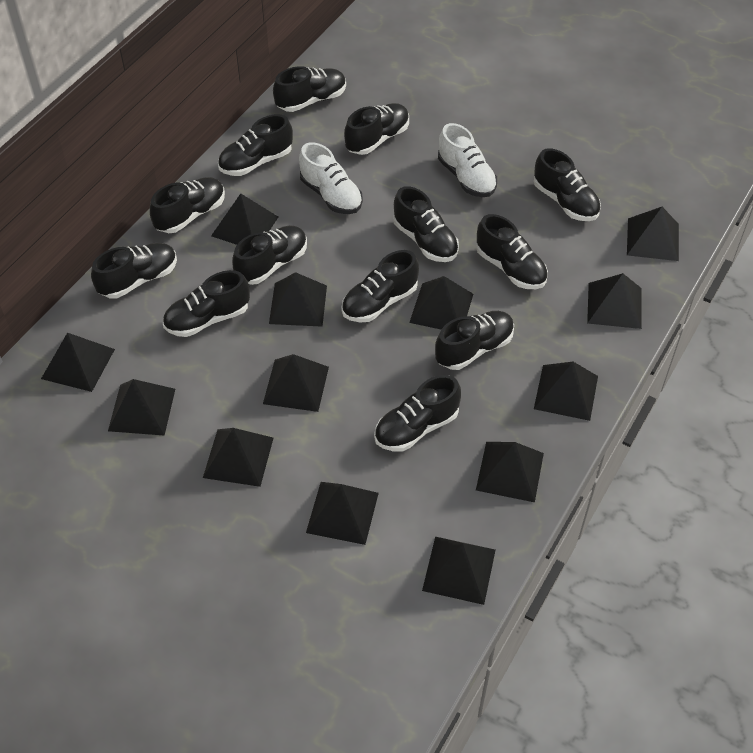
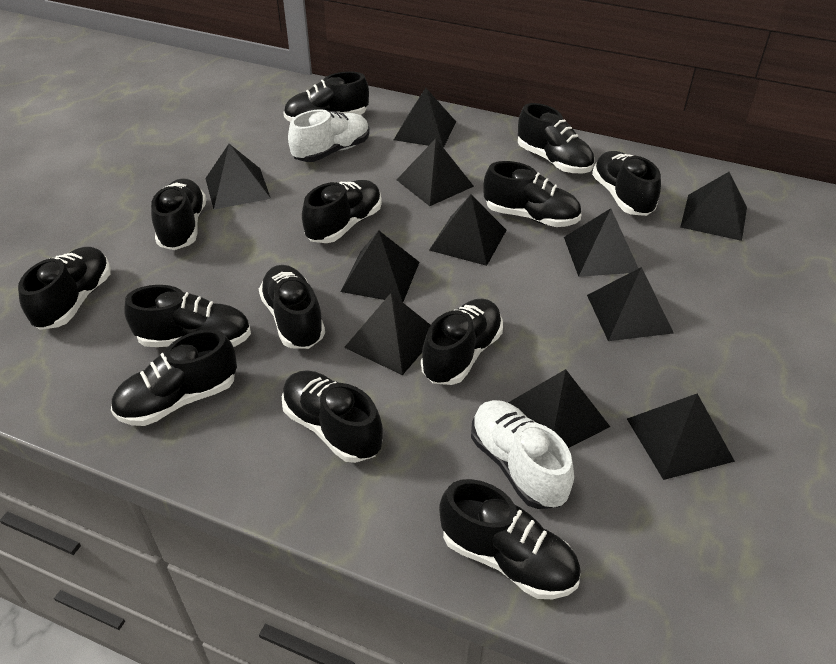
black pyramid: [41,333,115,392] [108,379,175,436] [203,428,273,487] [211,194,278,245] [263,354,329,412] [269,272,327,327] [306,482,379,545] [409,276,473,329] [422,537,496,605] [476,442,544,502] [534,362,598,421] [587,273,642,329] [627,207,679,261] = 13 -> [205,144,271,210] [340,230,419,302] [344,293,431,375] [394,88,456,148] [397,139,474,206] [429,195,506,266] [508,369,610,448] [564,208,639,277] [587,267,674,341] [627,394,735,480] [681,172,747,241] = 11

